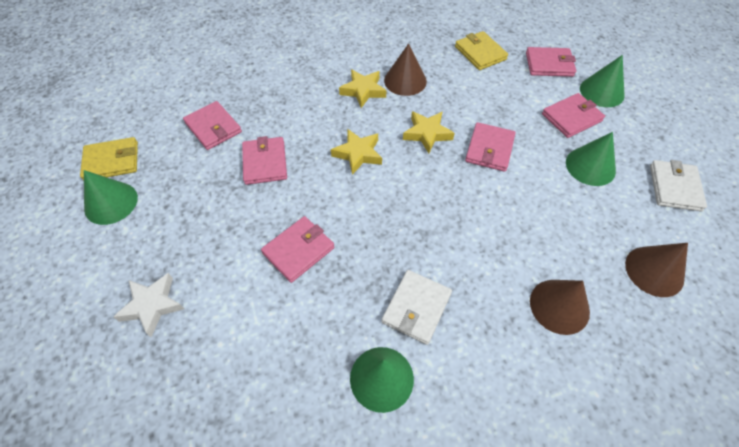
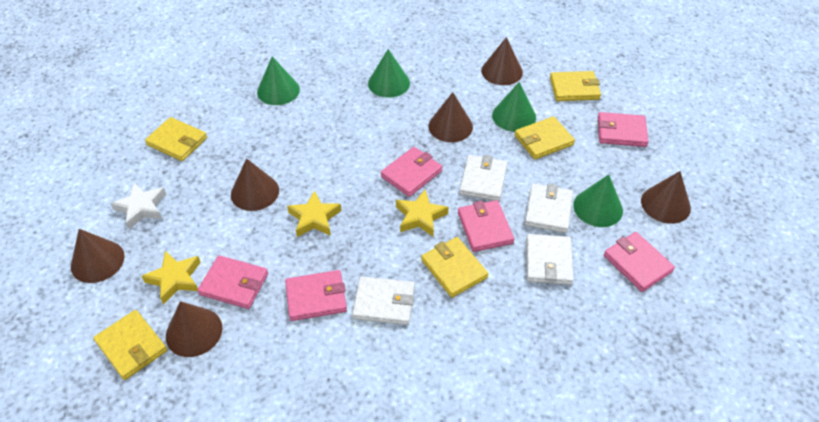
brown cone: [384,44,427,96] [530,280,590,335] [625,243,688,297] = 3 -> [71,229,124,283] [166,301,222,357] [231,158,279,211] [429,92,473,142] [481,37,523,85] [641,171,691,224] = 6
white wallet: [382,270,452,345] [650,160,707,211] = 2 -> [352,276,415,325] [459,155,507,201] [525,183,573,233] [526,234,574,285] = 4
yellow wallet: [80,137,138,181] [455,31,508,70] = 2 -> [93,310,167,380] [145,117,207,161] [421,237,488,298] [514,116,575,159] [550,71,601,101] = 5

